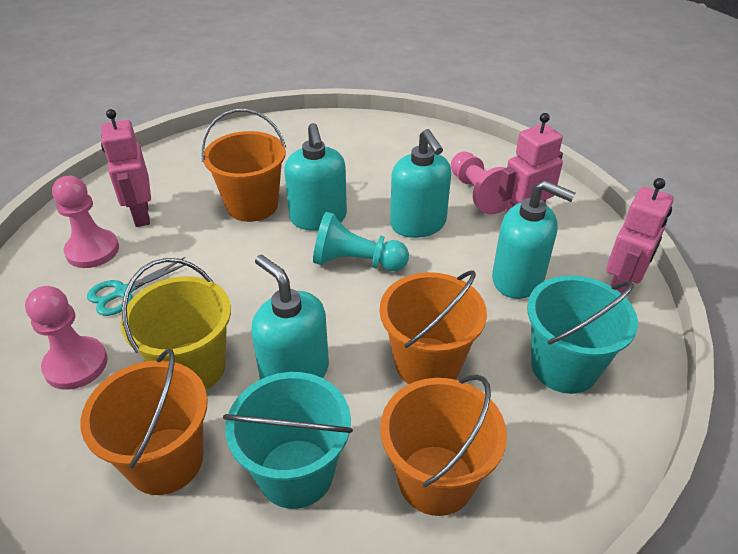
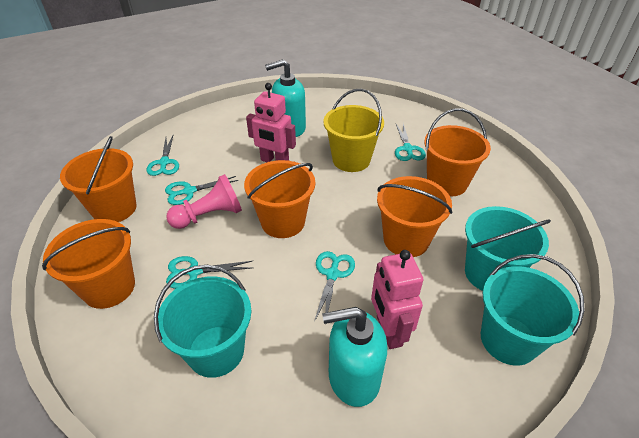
orange bucket: [80,349,208,495] [201,109,286,222] [380,271,487,384] [380,374,507,516] = 4 -> [42,219,135,309] [60,136,137,222] [244,160,315,238] [377,176,452,257] [424,109,491,197] = 5
pink pawn: [25,286,108,390] [52,176,119,268] [451,152,509,215] = 3 -> [166,174,242,229] = 1
pink robot: [101,109,151,227] [498,113,563,213] [606,178,674,294] = 3 -> [246,83,296,162] [371,250,423,349] = 2
turquoise bucket: [223,372,353,509] [527,275,638,394] = 2 -> [154,265,251,378] [465,206,551,291] [481,254,585,366] = 3
turquoise pawn: [313,212,409,271] = 1 -> none = 0
turquoise scissors: [87,257,191,316] = 1 -> [147,136,179,176] [165,176,238,205] [166,256,252,289] [314,251,355,322] [395,124,426,161] = 5
turquoise soap dispenser: [251,255,329,380] [284,123,347,231] [390,129,451,238] [492,180,575,299] = 4 -> [265,59,306,137] [322,307,387,407] = 2

